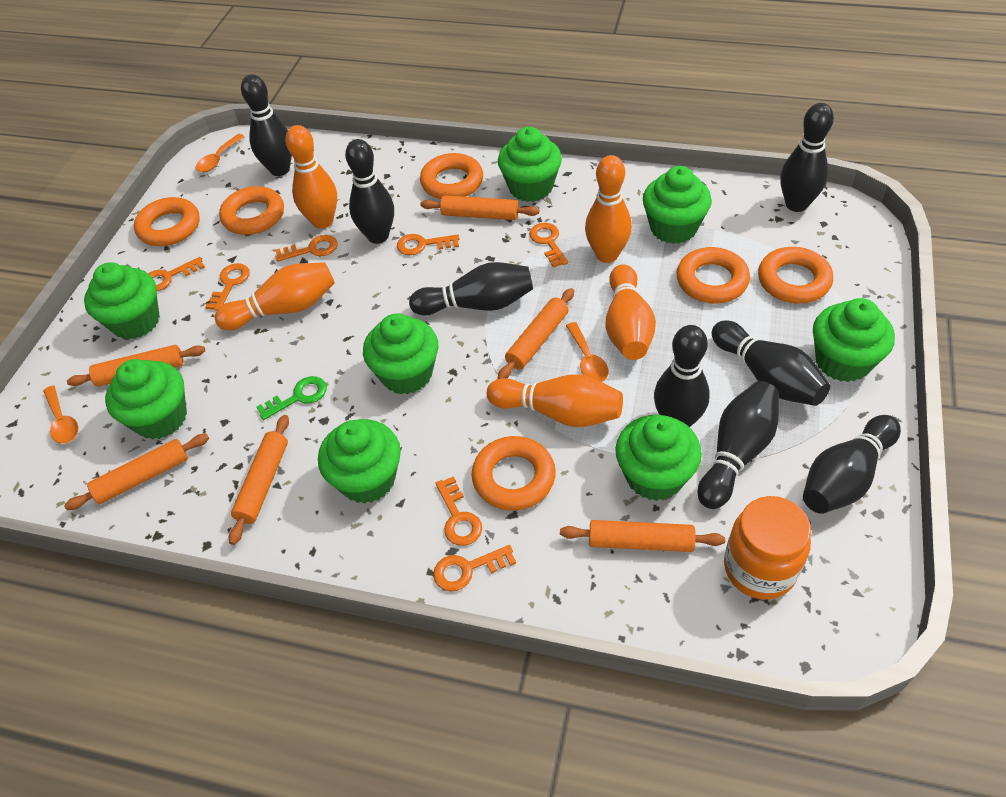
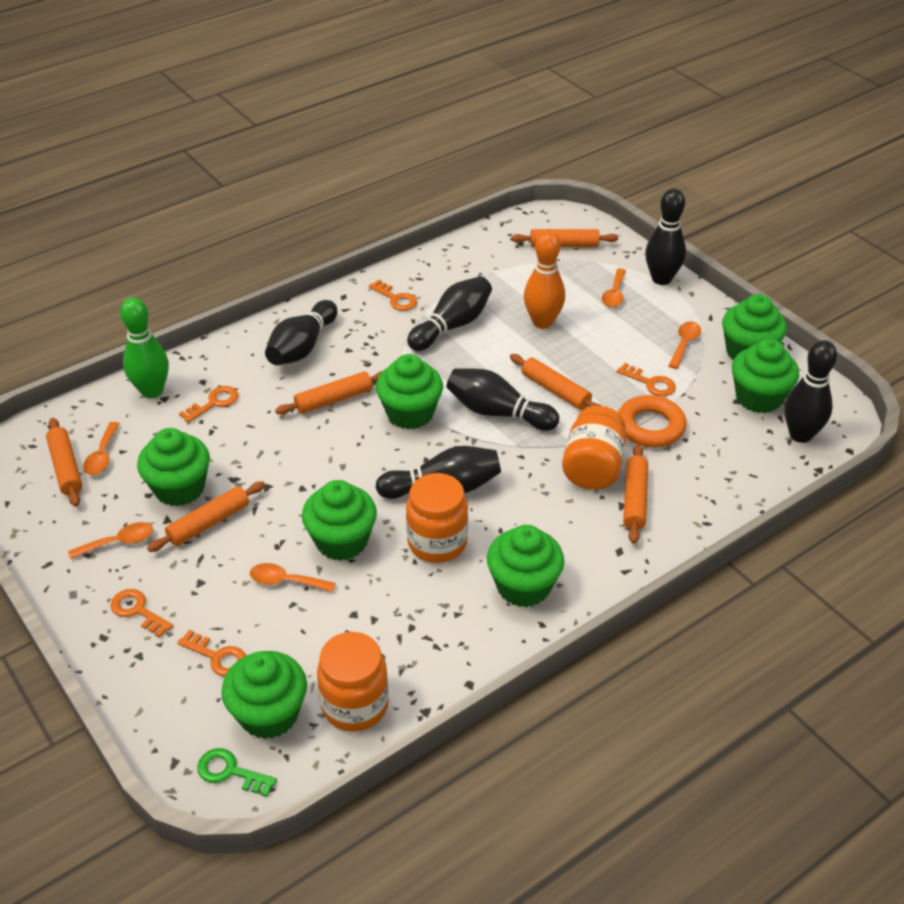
black bowling pin: [241,74,292,176] [345,139,394,244] [409,262,533,316] [654,325,710,427] [698,381,779,509] [712,320,830,406] [781,103,834,212] [803,415,901,514] = 8 -> [265,300,337,365] [376,446,501,499] [407,276,492,351] [446,368,559,431] [645,189,686,285] [784,340,837,443] = 6
green bowling pin: none = 0 -> [120,297,169,398] = 1
green cupcake: [84,262,160,340] [105,359,187,440] [318,419,401,504] [363,313,438,394] [498,127,562,202] [615,415,702,501] [643,166,712,244] [813,298,895,382] = 8 -> [137,428,210,506] [221,651,307,739] [302,480,377,561] [376,354,443,429] [487,525,564,607] [722,294,787,360] [732,339,799,413] = 7
orange bowling pin: [214,262,335,330] [285,125,337,229] [487,374,623,427] [585,155,632,263] [606,264,656,360] = 5 -> [524,231,565,329] = 1
orange jar: [724,496,811,599] = 1 -> [317,632,389,732] [406,473,468,563] [562,406,627,490] = 3
orange key: [148,257,205,291] [205,263,249,311] [275,235,338,262] [397,234,459,255] [433,545,516,591] [436,476,482,546] [529,223,568,268] = 7 -> [111,589,173,638] [177,630,246,677] [179,386,238,423] [369,280,417,311] [617,363,676,396] = 5
orange ring: [134,197,199,246] [219,186,284,235] [420,153,483,199] [472,436,556,511] [676,247,750,303] [758,247,833,304] = 6 -> [618,395,686,448] = 1
orange spoon: [43,386,78,444] [196,134,245,172] [566,322,609,382] = 3 -> [68,522,153,559] [83,422,120,475] [250,563,336,592] [602,268,626,308] [668,321,701,369] = 5

